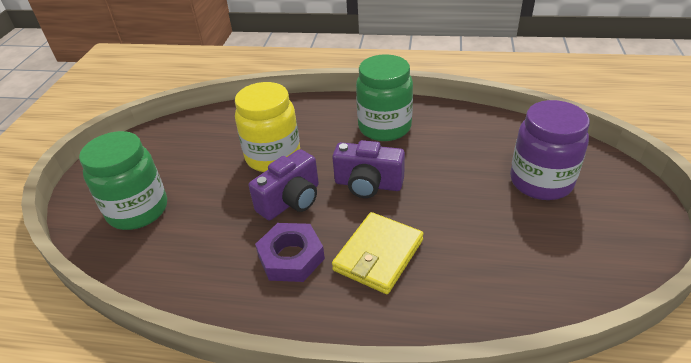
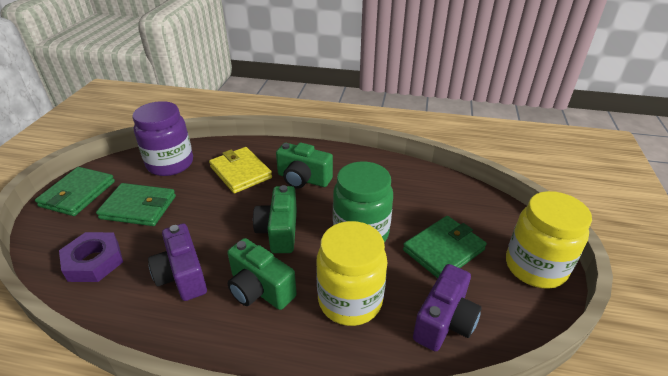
green camera: none = 0 -> [227,238,297,310] [253,185,297,253] [276,143,333,188] = 3
green jar: [79,131,167,230] [356,54,413,141] = 2 -> [333,161,393,243] = 1
green wallet: none = 0 -> [35,167,115,216] [96,183,176,226] [403,216,487,278] = 3
yellow jar: [235,82,300,172] = 1 -> [316,221,387,326] [506,191,592,289] = 2

